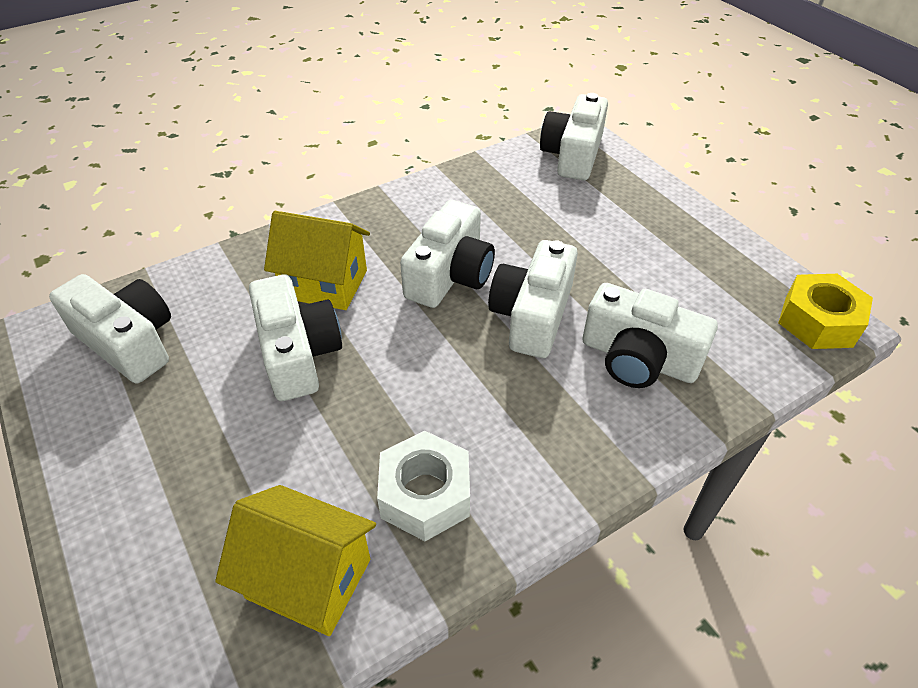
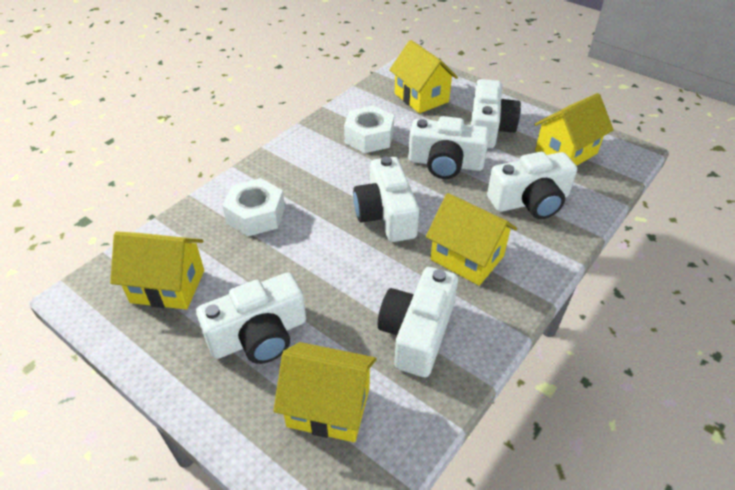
white nut: [377,431,470,541] = 1 -> [222,178,285,236] [344,106,394,153] = 2
yellow house: [215,485,376,636] [264,211,370,310] = 2 -> [110,231,204,310] [273,342,377,442] [389,40,458,113] [426,193,517,286] [534,93,614,166] = 5
yellow nut: [778,274,873,349] = 1 -> none = 0

